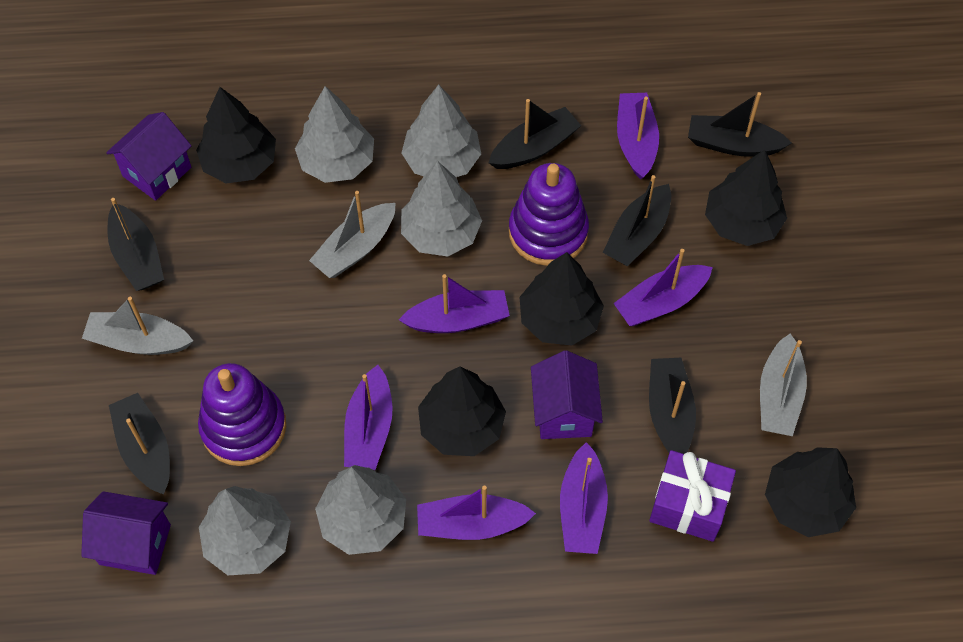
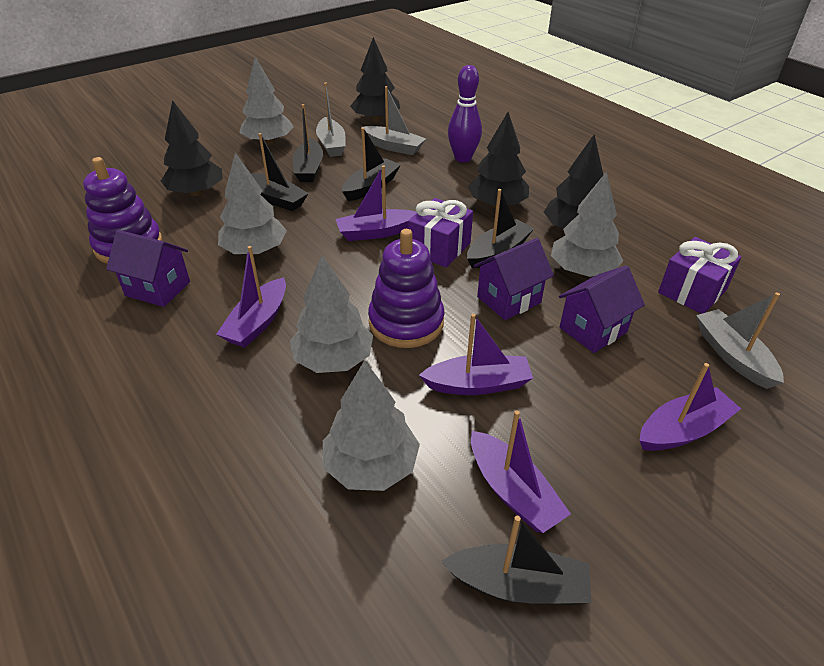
black boat: [108,198,164,291] [109,393,170,495] [489,99,581,169] [603,175,671,266] [649,358,696,454] [688,92,792,157] = 6 -> [251,133,309,211] [293,104,323,182] [342,127,401,201] [441,516,591,605] [467,189,534,268] = 5
black tree: [196,87,276,184] [418,366,506,456] [519,252,604,346] [705,150,787,246] [765,447,856,537] = 5 -> [161,100,223,196] [350,37,400,122] [468,112,529,208] [544,134,603,228] = 4
purple boat: [344,365,393,470] [399,274,510,333] [417,486,536,540] [560,442,608,554] [614,249,713,326] [617,93,659,180] = 6 -> [216,246,286,348] [336,165,417,241] [419,314,533,395] [471,411,571,533] [639,363,741,451] = 5
purple bowling pin: none = 0 -> [448,65,482,162] = 1
purple gift: [649,450,736,542] = 1 -> [408,198,473,268] [658,237,742,314] = 2

